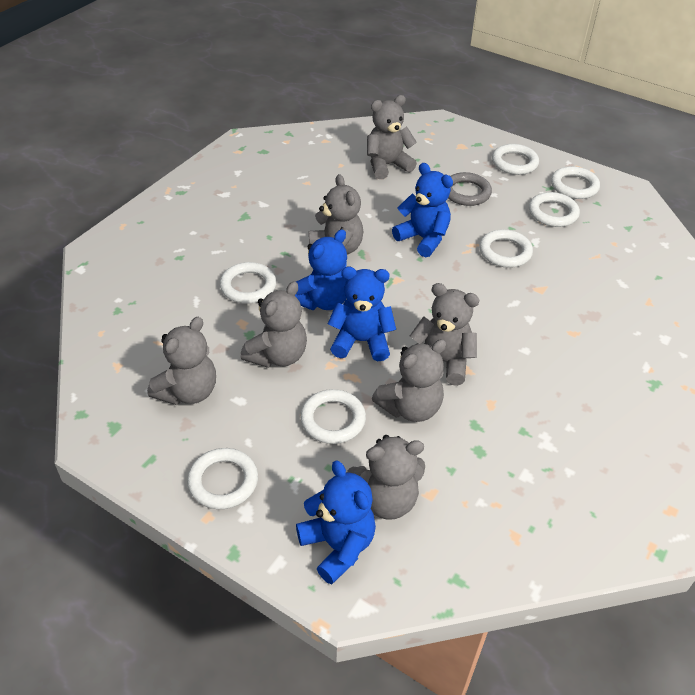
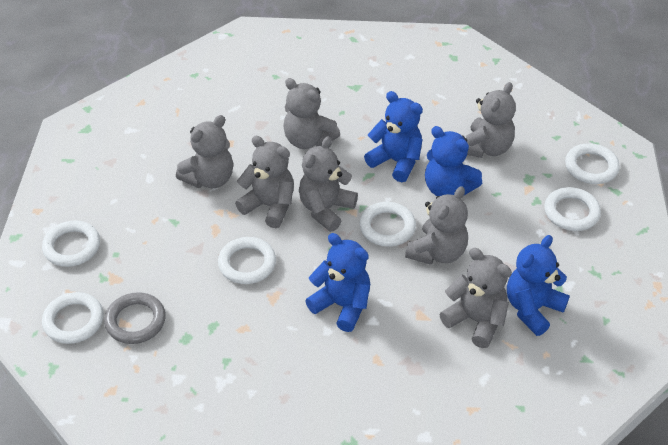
white ring: [187,448,258,509] [220,262,277,304] [300,389,366,444] [479,229,533,268] [492,144,539,175] [529,192,580,227] [551,166,600,199] = 7 -> [42,220,100,267] [42,292,104,344] [218,237,276,284] [360,202,416,247] [544,187,601,231] [565,143,619,184] = 6

